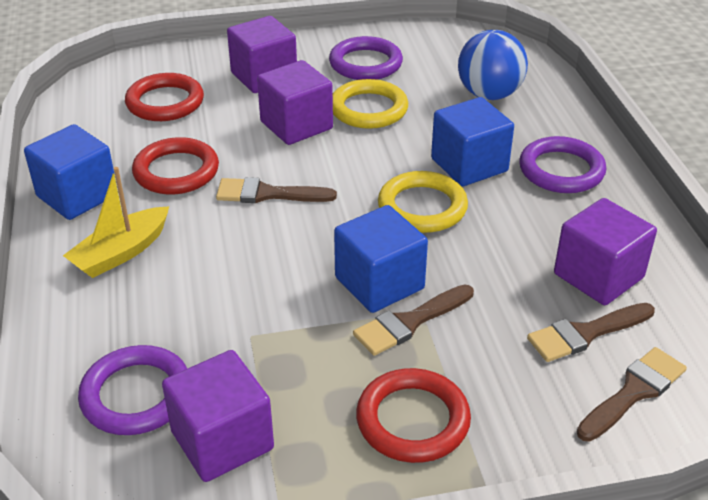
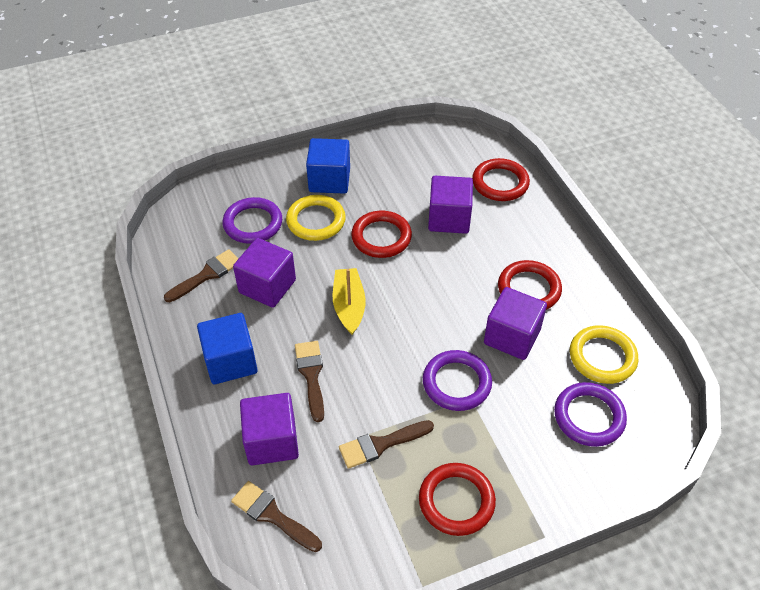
blue ball: [458,30,528,100] = 1 -> none = 0
blue cube: [24,124,118,220] [334,205,428,313] [431,97,514,186] = 3 -> [197,313,258,384] [306,138,350,194] = 2
red ring: [125,73,204,121] [132,137,219,194] [356,368,471,463] = 3 -> [351,211,412,258] [419,463,496,536] [472,158,530,201] [498,260,562,310] = 4

